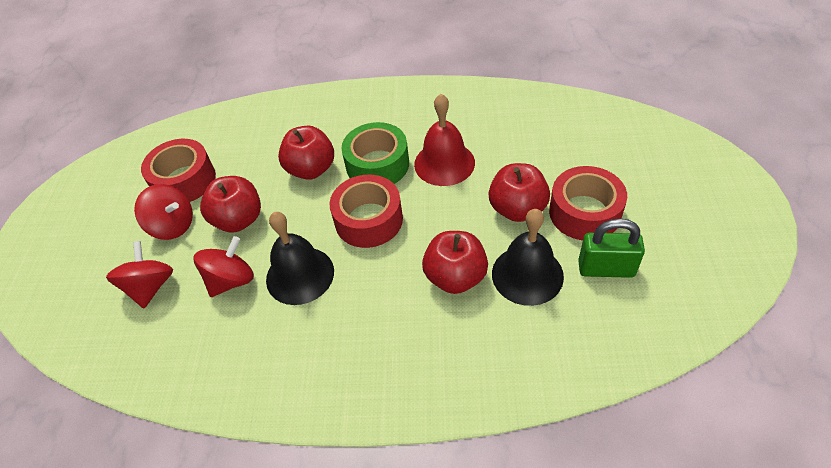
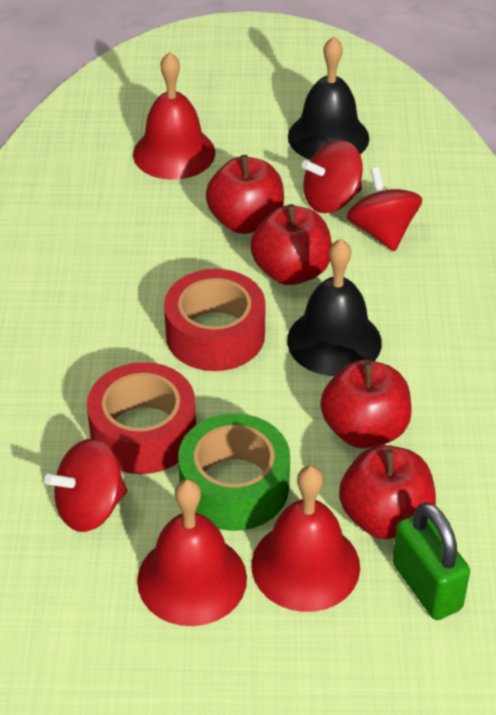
red bell: [414,94,475,186] = 1 -> [133,52,215,180] [137,479,247,626] [251,465,360,612] = 3
red tape: [141,139,216,202] [329,175,403,248] [549,166,627,240] = 3 -> [87,362,196,474] [164,269,266,371] = 2

